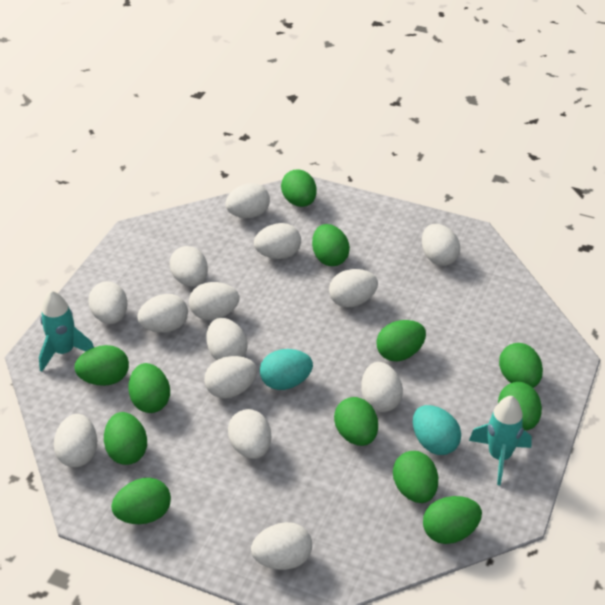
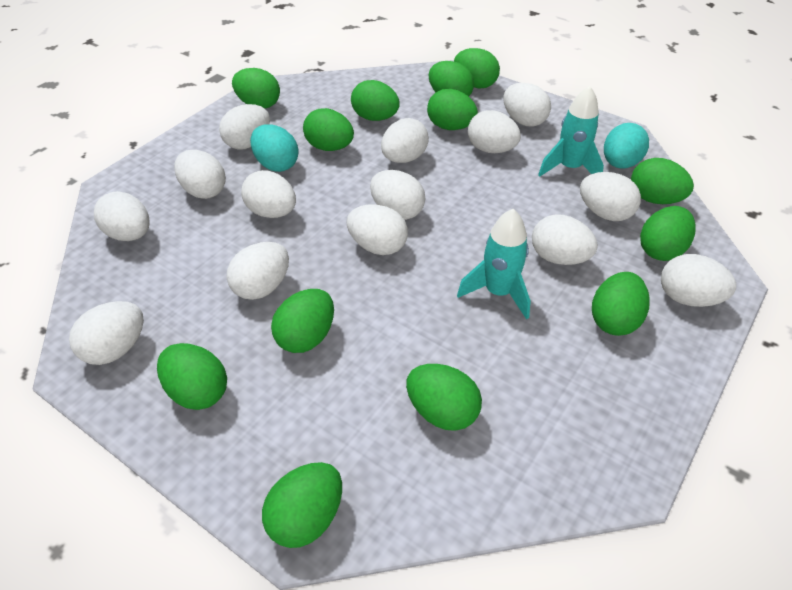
green egg: [74,345,129,386] [104,412,147,465] [111,478,171,524] [129,363,170,413] [281,170,317,207] [312,224,350,266] [334,397,378,446] [376,320,426,361] [393,451,438,503] [423,496,482,544] [498,382,542,430] [499,343,543,388] = 12 -> [157,343,227,410] [232,68,280,109] [262,462,342,548] [271,289,334,353] [303,108,354,151] [351,80,400,121] [406,364,482,431] [427,89,478,130] [429,61,474,96] [454,48,500,89] [592,272,650,336] [631,158,694,204] [640,206,696,261] = 13

